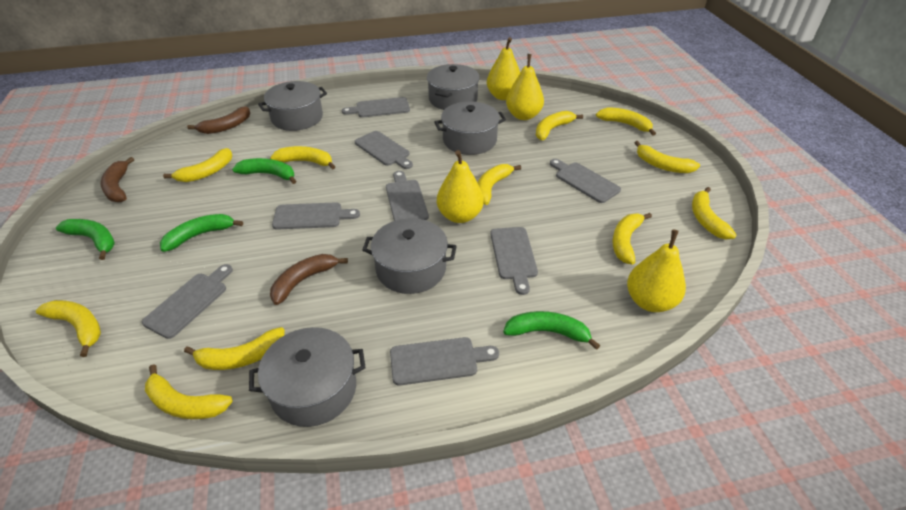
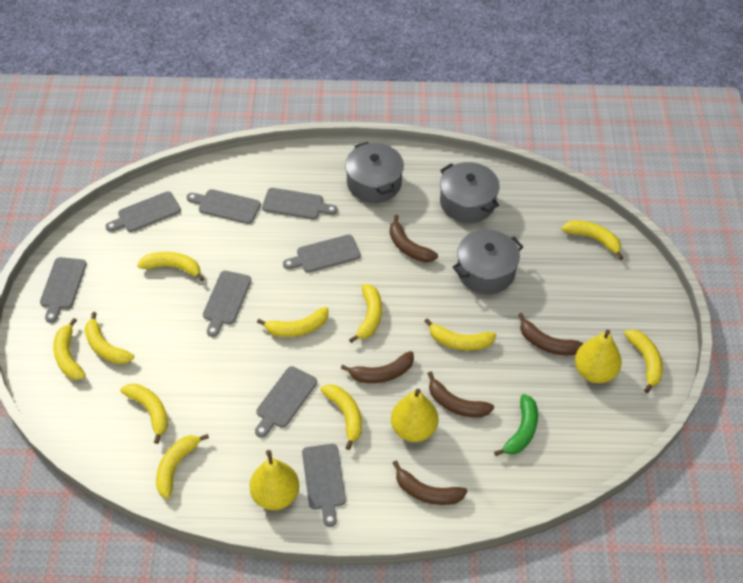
brown banana: [101,157,134,202] [187,106,250,134] [270,254,348,305] = 3 -> [341,351,414,383] [390,214,438,262] [393,461,467,505] [427,372,494,418] [518,313,584,355] = 5
green banana: [56,219,115,260] [160,214,243,252] [232,158,296,184] [503,311,600,350] = 4 -> [494,394,538,456] = 1
grey pot: [249,327,366,427] [258,81,327,131] [362,218,457,294] [427,64,480,110] [435,101,506,155] = 5 -> [345,142,404,203] [440,162,500,223] [453,230,523,294] = 3
yellow pear: [437,150,484,223] [487,37,520,100] [506,54,544,120] [627,230,686,312] = 4 -> [249,450,299,510] [391,389,438,442] [575,330,622,383] = 3

